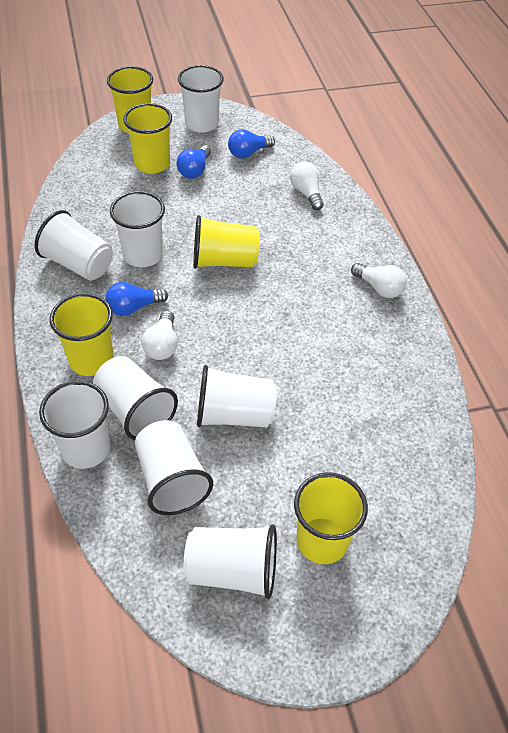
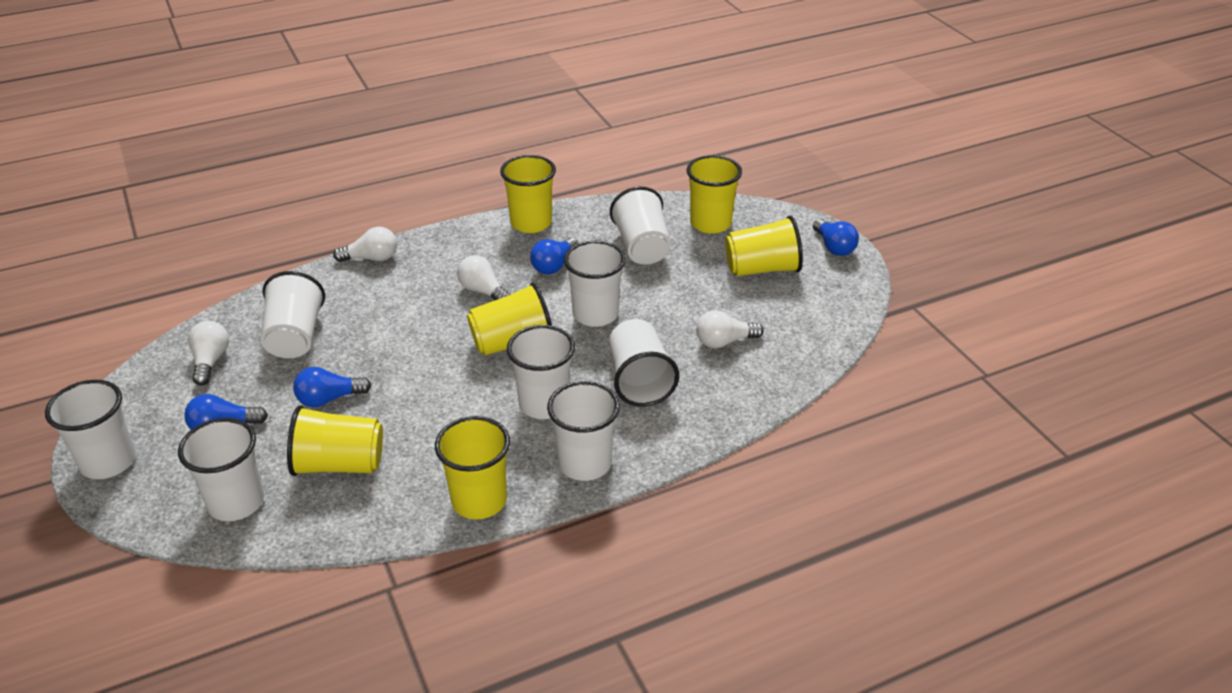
blue light bulb: [105,282,168,316] [176,145,211,179] [228,129,275,159] = 3 -> [184,394,268,430] [293,367,371,407] [530,238,578,274] [813,219,859,256] = 4
white light bulb: [141,311,178,360] [290,162,324,210] [351,263,407,298] = 3 -> [188,321,229,386] [333,227,397,262] [457,255,511,300] [696,310,764,348] = 4
yellow cup: [50,293,114,376] [107,66,153,133] [123,103,172,174] [193,215,260,269] [294,472,368,564] = 5 -> [287,405,383,476] [435,416,510,520] [467,282,552,356] [500,155,556,233] [687,155,742,234] [725,216,803,276] = 6

